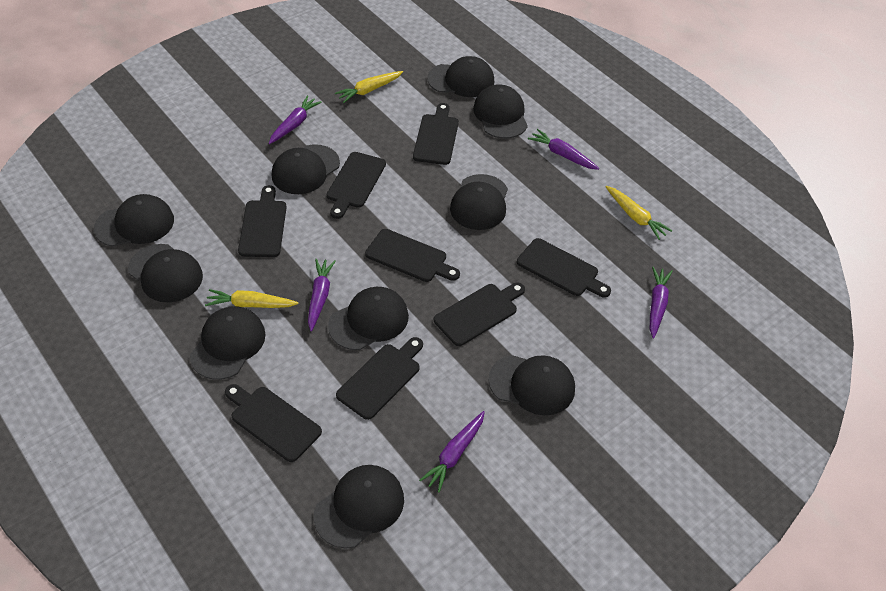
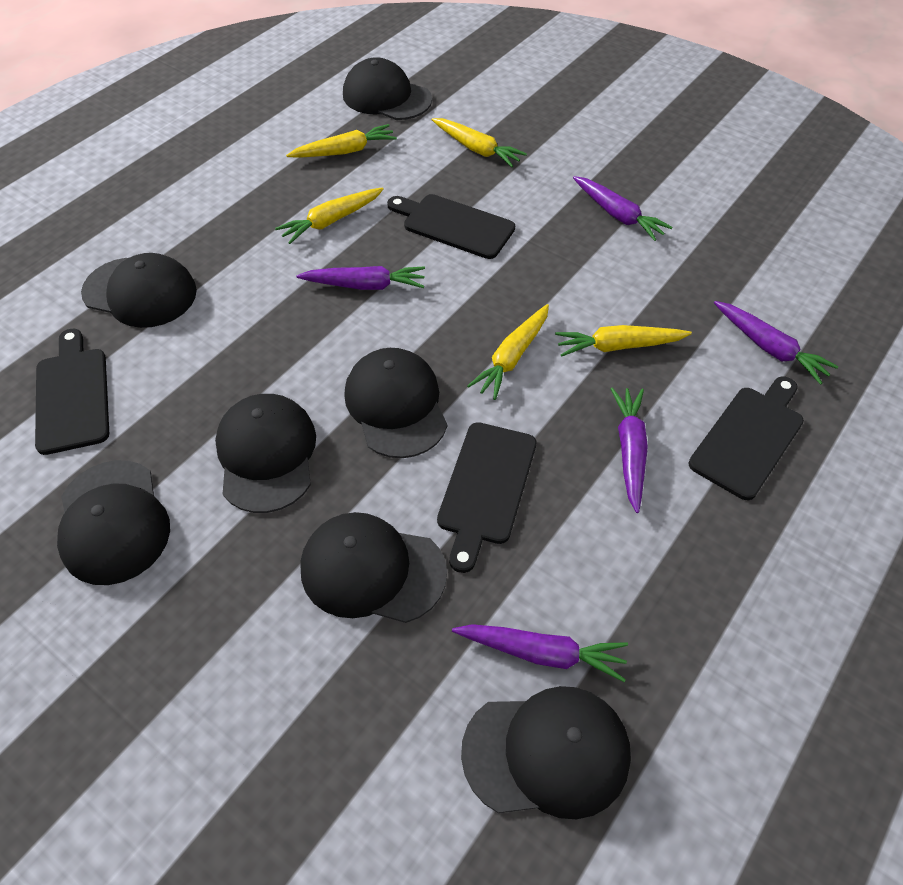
black cap: [94,194,174,247] [128,244,203,302] [190,306,266,380] [272,144,340,194] [314,465,404,549] [328,287,409,350] [427,56,495,97] [450,174,508,230] [473,85,528,139] [488,355,575,415] = 10 -> [57,460,170,585] [81,253,197,328] [215,394,316,513] [300,512,447,623] [343,57,432,120] [344,348,447,458] [461,686,631,819] = 7
black cutting board: [225,384,322,462] [238,185,287,257] [327,152,386,219] [336,337,423,420] [365,229,460,282] [413,103,459,165] [434,282,525,346] [517,238,611,298] = 8 -> [35,329,109,455] [387,194,515,259] [437,422,536,573] [689,376,804,500] = 4
yellow carrot: [205,289,299,308] [335,71,403,103] [606,186,672,240] = 3 -> [275,187,384,244] [286,124,397,158] [432,118,527,167] [467,304,549,400] [555,325,692,357] = 5

